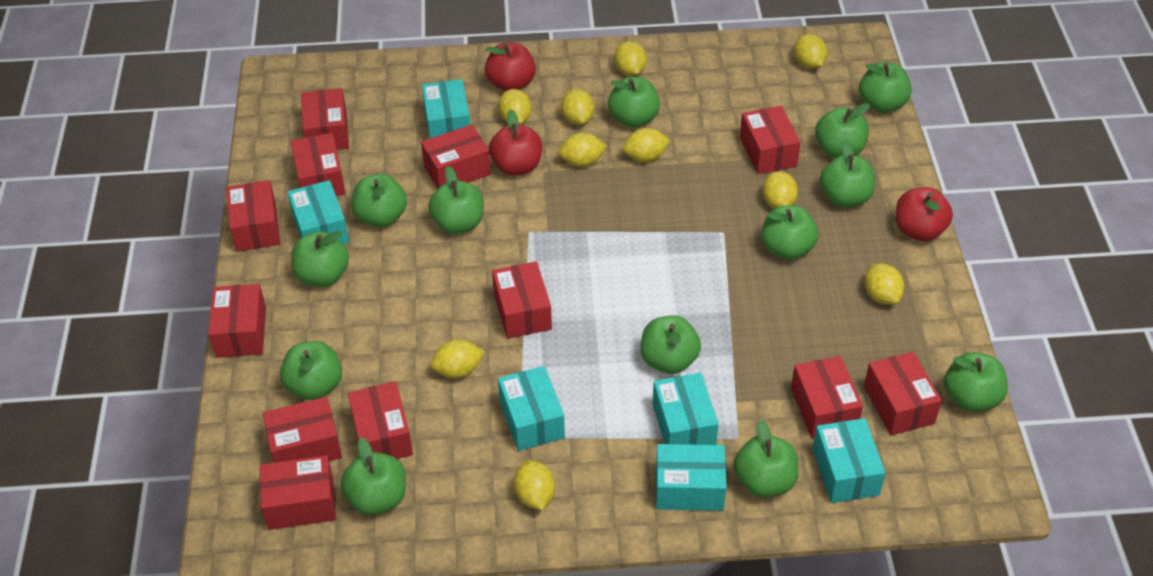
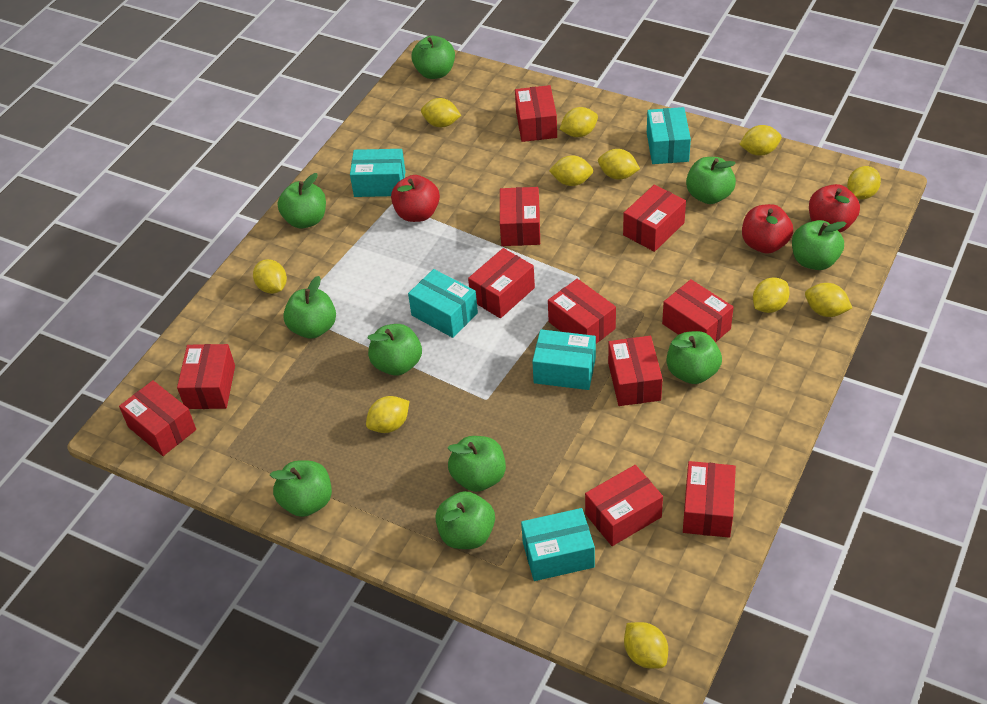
green apple: [280,341,342,400] [291,231,349,287] [341,438,406,515] [351,174,407,227] [428,166,484,234] [608,77,660,128] [641,315,701,374] [734,419,798,498] [761,205,818,260] [815,103,870,158] [820,140,875,207] [859,62,912,113] [944,352,1008,412] = 13 -> [270,460,332,517] [278,173,326,228] [283,276,336,339] [367,324,422,376] [412,36,455,79] [435,491,495,549] [448,436,506,492] [667,331,722,384] [686,157,736,204] [792,220,846,270] = 10
red box: [208,284,266,358] [226,180,280,252] [260,455,336,530] [263,397,342,463] [291,133,346,196] [301,88,349,150] [348,381,413,459] [421,125,491,188] [492,261,552,339] [740,106,801,174] [791,356,863,439] [864,351,942,436] = 12 -> [119,380,196,456] [177,344,235,409] [468,248,535,318] [500,187,540,246] [515,85,557,142] [548,279,616,344] [585,465,663,546] [608,336,663,406] [623,184,686,252] [662,279,733,342] [683,461,736,538] = 11
turquoise box: [287,180,349,244] [422,79,470,138] [498,366,565,451] [653,373,719,445] [656,444,727,511] [812,418,886,503] = 6 -> [350,149,405,197] [408,269,478,338] [521,508,595,581] [532,329,596,390] [647,107,691,164] = 5
yellow lemon: [430,339,485,379] [498,89,532,124] [514,460,555,510] [558,133,607,167] [561,89,594,125] [614,41,647,76] [623,128,670,162] [762,171,798,209] [794,34,828,69] [865,264,904,304] = 10 -> [253,259,287,294] [366,396,409,433] [421,98,461,127] [549,155,593,186] [560,107,598,137] [598,149,640,179] [624,622,668,669] [739,125,781,156] [753,277,790,313] [805,283,852,317] [847,166,881,199] = 11

